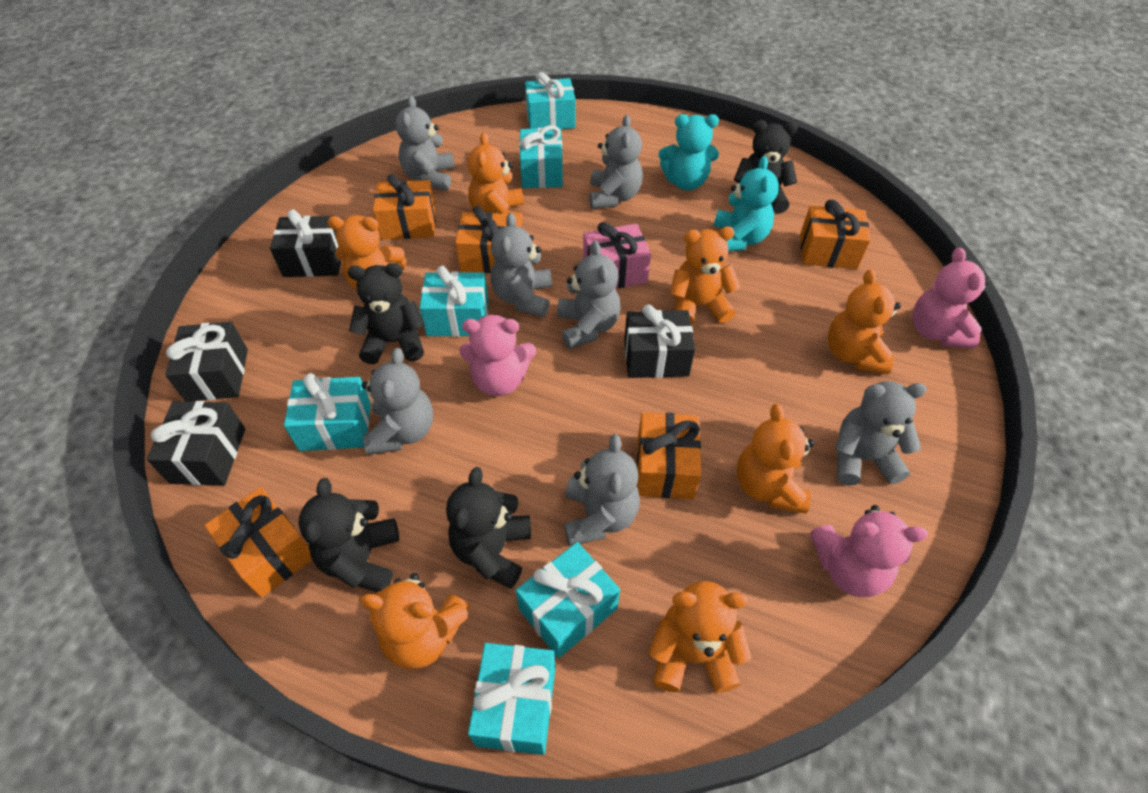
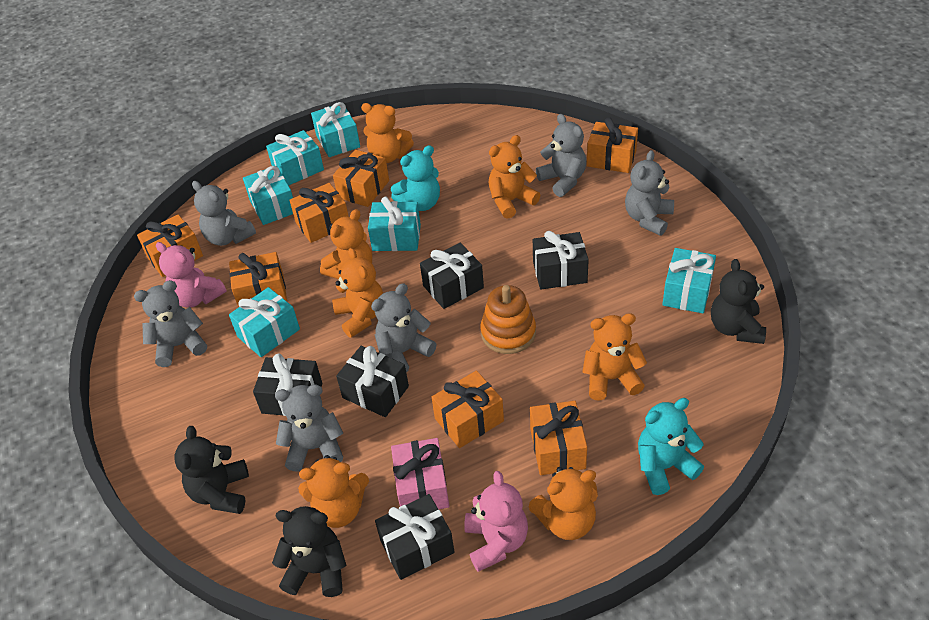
black gift: [147,401,245,485] [165,322,248,402] [270,209,342,277] [624,305,695,378] = 4 -> [253,354,322,416] [336,346,409,417] [375,494,455,580] [420,243,484,309] [533,231,589,290] = 5
black teddy bear: [298,478,399,592] [348,263,425,365] [446,467,531,589] [734,120,798,214] = 4 -> [174,426,249,514] [272,506,346,597] [711,259,766,344] = 3
grey teddy bear: [361,348,433,455] [395,96,455,191] [491,212,552,317] [557,241,621,349] [564,434,640,546] [589,115,643,209] [835,381,927,486] = 7 -> [134,280,207,367] [192,181,256,246] [275,384,343,472] [371,283,436,372] [536,114,586,197] [625,150,674,236] = 6
orange gift: [204,487,312,598] [373,174,436,240] [455,206,518,273] [637,412,701,499] [800,200,871,269] = 5 -> [137,215,203,277] [229,252,287,308] [289,183,349,243] [333,150,389,207] [431,371,504,448] [530,401,587,475] [587,118,638,173] = 7
orange stacking toy: none = 0 -> [480,285,536,354] = 1
pink teddy bear: [460,314,536,396] [810,505,928,597] [913,247,989,349] = 3 -> [156,242,227,308] [464,471,528,572] = 2

